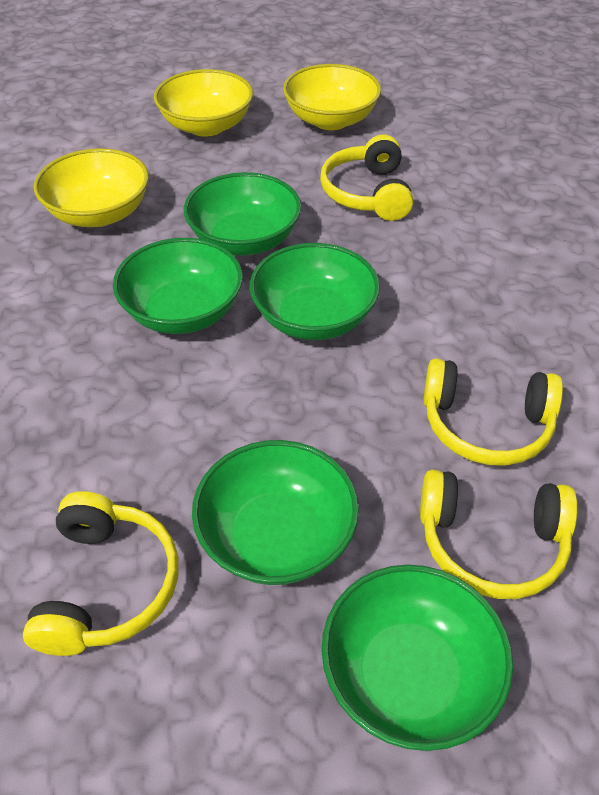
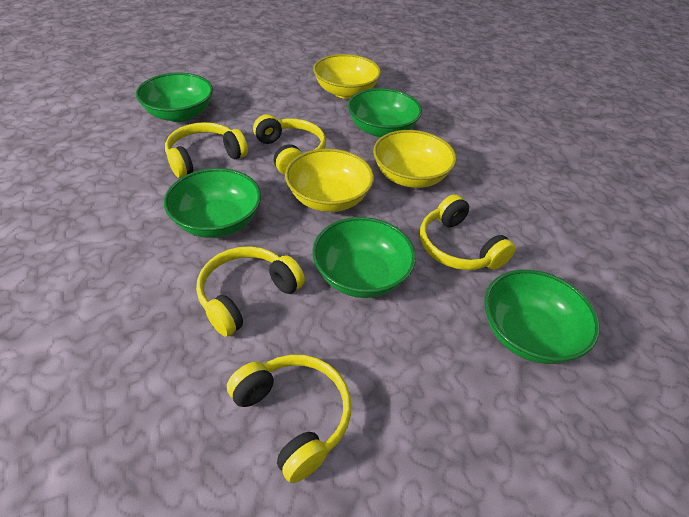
yellow headphones: [23,491,179,656] [320,134,413,221] [420,470,578,599] [424,358,563,466] = 4 -> [165,122,248,178] [196,246,305,337] [227,355,351,483] [253,114,326,175] [420,194,516,270] = 5

